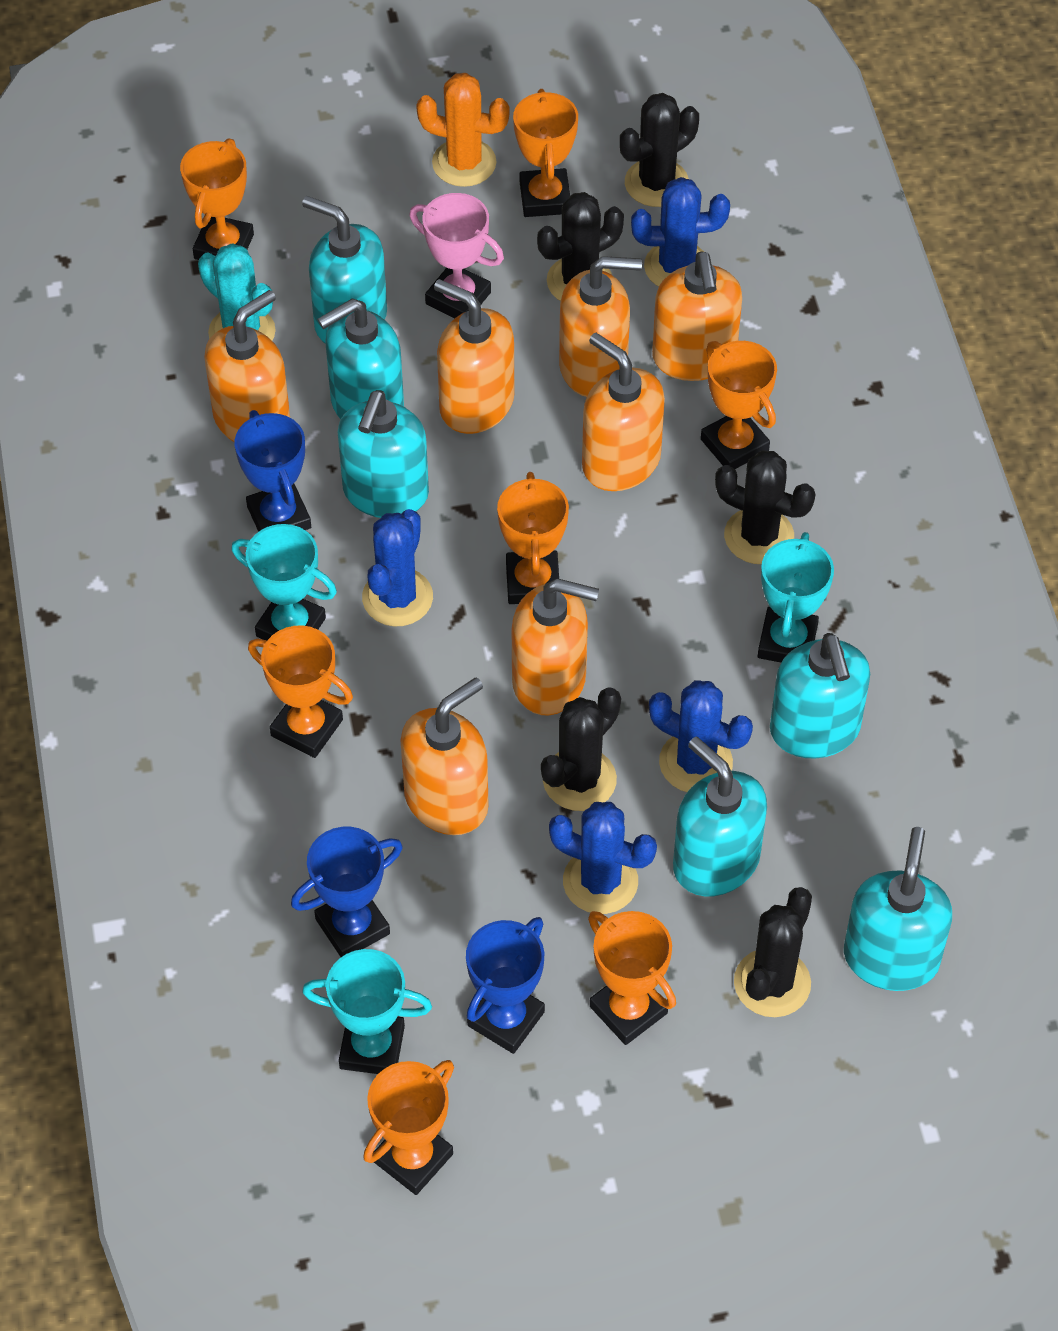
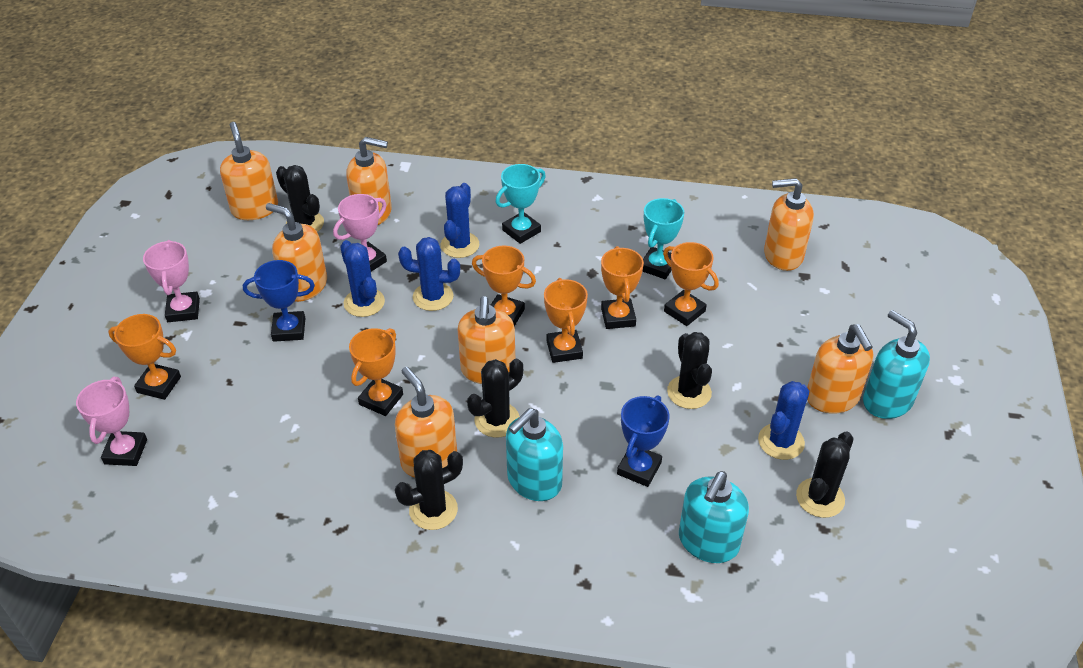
blue trophy: [235,410,311,532] [291,827,403,957] [466,917,545,1054] = 3 -> [243,260,315,342] [617,395,670,487] = 2
orange cactus: [416,73,510,187] = 1 -> none = 0
orange trophy: [180,138,254,260] [248,625,353,758] [363,1060,454,1195] [497,472,569,604] [513,89,578,217] [588,911,676,1045] [701,341,777,469] = 7 -> [108,314,181,400] [349,328,403,416] [472,246,536,326] [544,278,588,363] [601,246,644,329] [663,242,719,326] = 6
pink trophy: [409,193,504,318] = 1 -> [76,377,147,466] [143,240,200,322] [333,194,387,272] = 3
turquoise cactus: [198,243,276,340] = 1 -> none = 0
turquoise soap dispenser: [302,196,387,344] [317,299,404,419] [338,390,429,518] [673,737,767,896] [770,633,870,759] [844,827,952,991] = 6 -> [506,408,563,501] [679,471,749,563] [863,310,930,419] = 3
turquoise trophy: [231,524,337,640] [302,949,432,1074] [758,532,834,663] = 3 -> [495,164,546,244] [642,198,684,279] = 2

